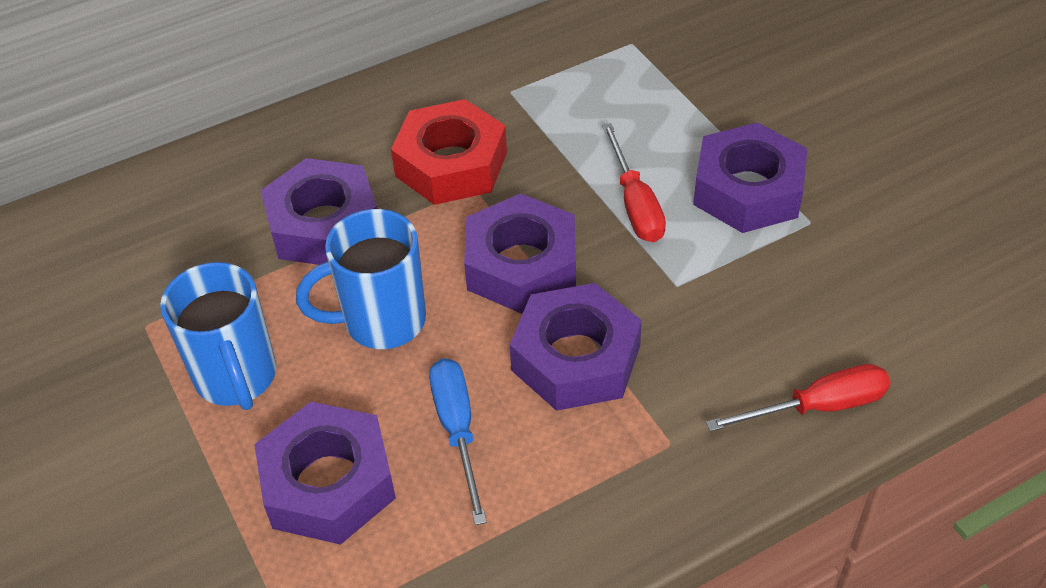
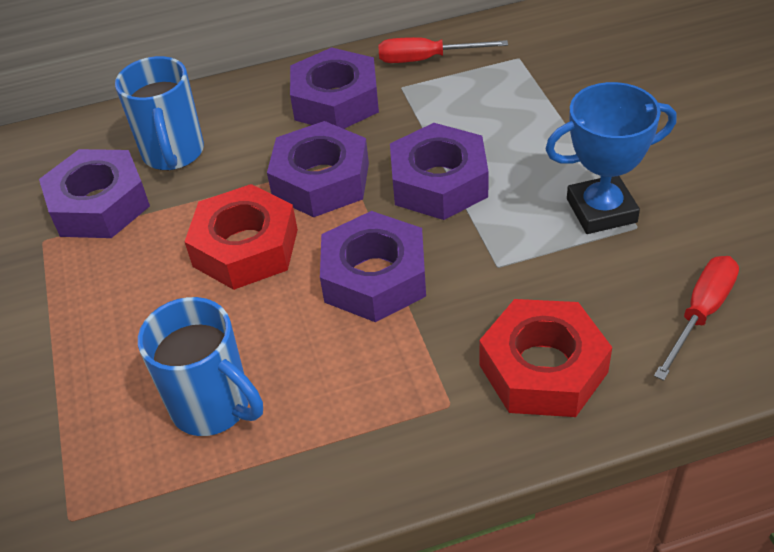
blue screwdriver: [429,358,487,525] = 1 -> none = 0
blue trophy: none = 0 -> [545,82,677,234] = 1
red nut: [391,99,507,205] = 1 -> [185,184,298,290] [479,299,612,417] = 2

